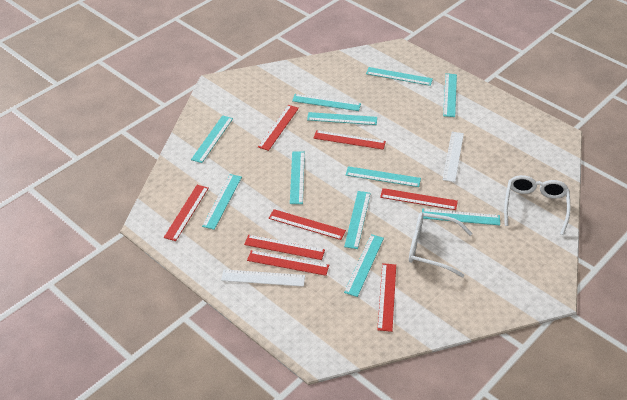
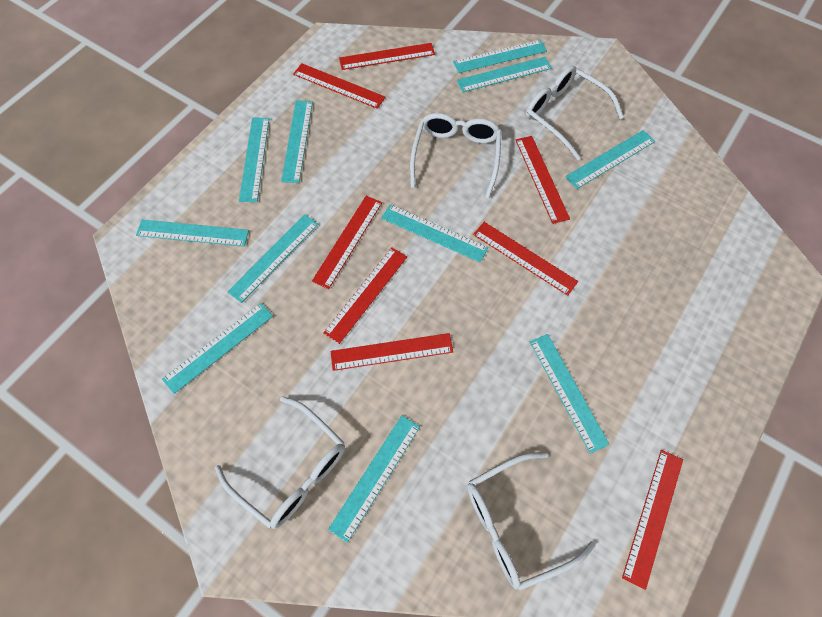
white glasses: [409,212,472,277] [504,175,570,235] = 2 -> [215,396,345,529] [410,113,502,198] [467,452,596,591] [526,65,624,160] = 4
white ruler: [221,269,305,287] [443,132,464,182] = 2 -> none = 0

